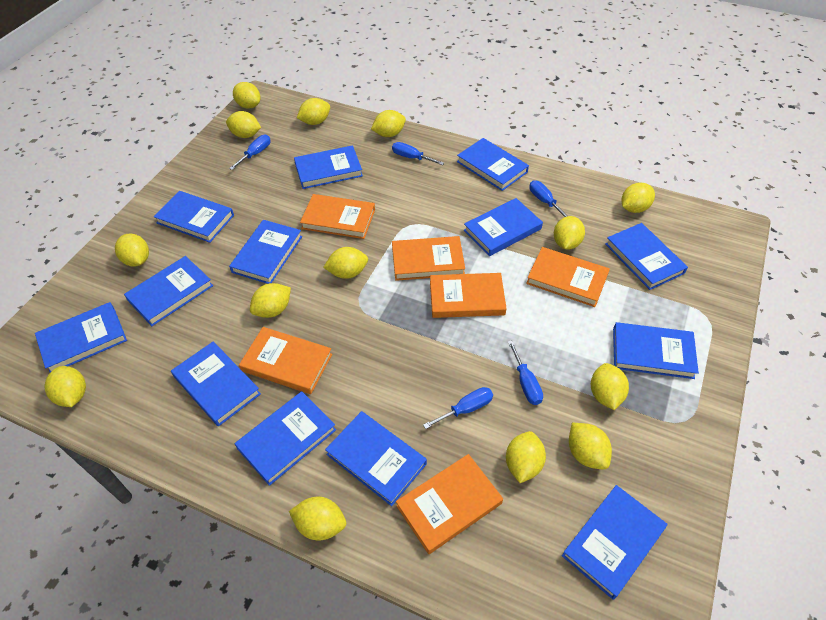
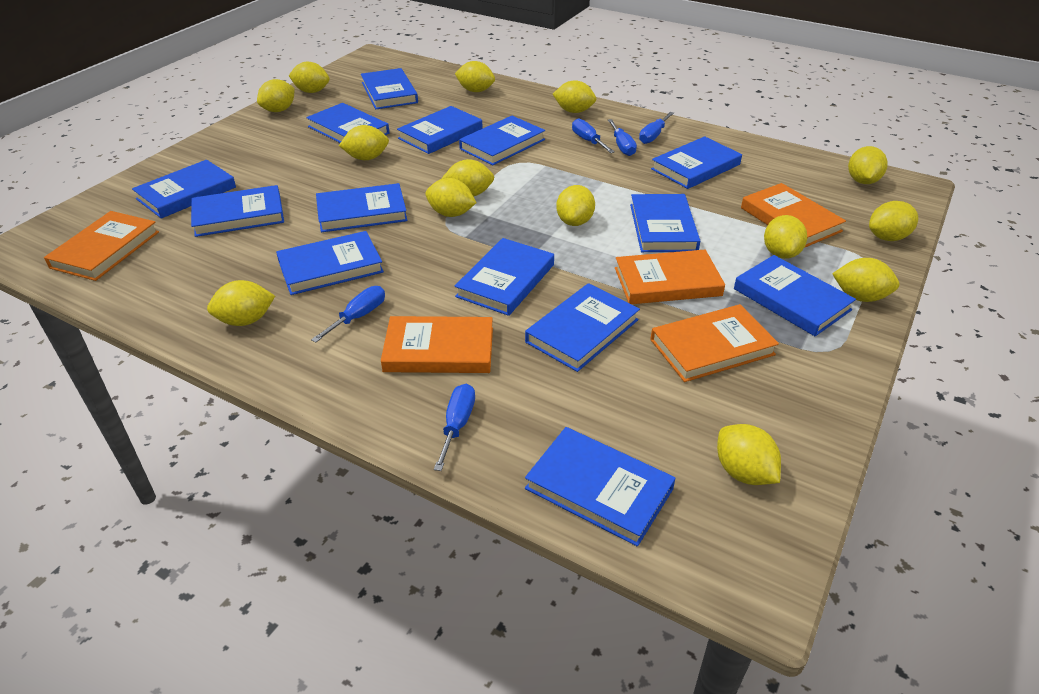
blue book: [35,302,127,372] [124,256,213,326] [154,191,234,243] [171,341,261,427] [229,220,302,284] [235,391,336,486] [294,145,363,189] [325,411,427,506] [457,138,529,191] [464,198,543,256] [562,485,667,599] [605,223,688,290] [613,322,699,379] = 13 -> [132,160,236,219] [191,185,284,237] [276,231,384,295] [306,103,389,143] [316,183,408,232] [361,68,418,109] [397,106,483,154] [455,238,554,316] [459,116,545,166] [525,283,640,372] [525,427,676,547] [630,194,700,252] [651,136,742,189] [734,255,856,336] = 14
orange book: [239,327,332,394] [300,194,375,239] [392,236,465,281] [396,454,503,554] [430,273,507,318] [526,247,610,307] = 6 -> [44,211,159,281] [381,316,493,373] [615,250,725,304] [650,304,779,382] [741,183,846,248] = 5

